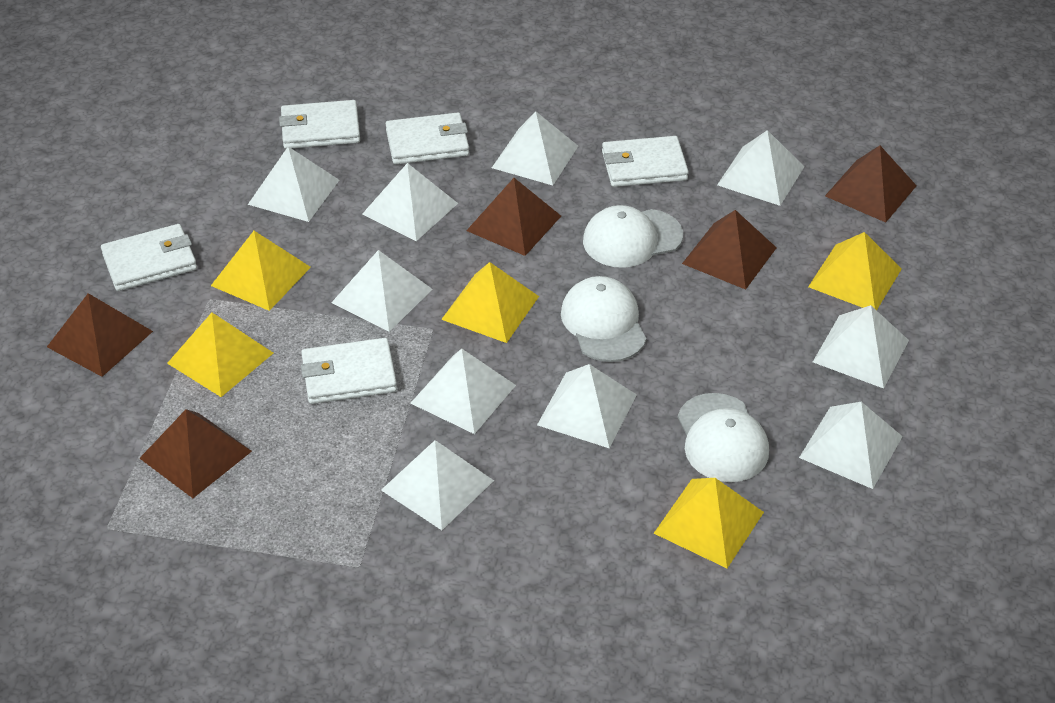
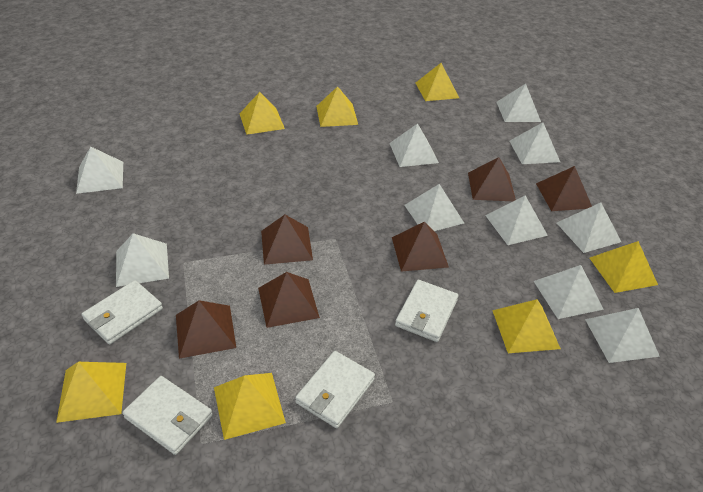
brown pyramid: [47,293,153,377] [139,409,252,498] [466,178,561,256] [682,210,777,290] [825,145,917,222] = 5 -> [176,300,236,359] [258,272,320,328] [261,215,313,265] [392,222,449,272] [468,157,516,201] [536,166,592,211] = 6
white cap: [561,276,647,362] [583,205,683,268] [678,393,769,482] = 3 -> none = 0
white wallet: [101,224,197,291] [279,100,360,149] [301,338,397,404] [386,112,469,164] [602,136,689,187] = 5 -> [82,280,163,344] [122,376,213,455] [295,351,375,428] [395,280,458,342] = 4
yellow pyramid: [167,313,273,397] [211,231,311,311] [441,262,539,343] [654,478,764,568] [808,232,901,310] = 5 -> [56,362,126,423] [214,373,286,440] [240,92,285,135] [316,86,358,127] [416,63,459,101] [492,299,561,353] [590,241,658,293] = 7

